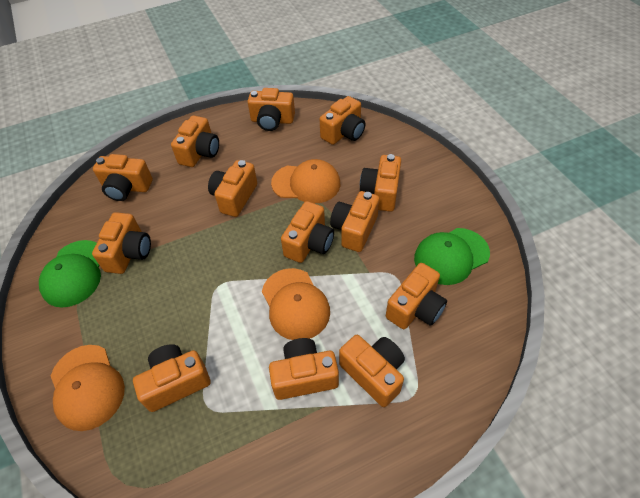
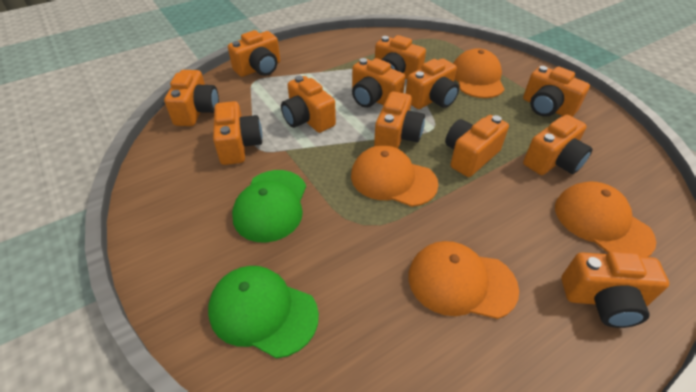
orange camera: [92,212,151,274] [93,154,153,201] [133,344,211,412] [171,116,219,167] [208,160,257,217] [248,88,295,131] [269,338,339,400] [281,201,334,263] [320,96,366,145] [330,191,379,252] [339,335,405,407] [360,154,401,212] [386,263,447,329] = 13 -> [164,70,219,126] [213,101,262,165] [228,30,280,77] [281,76,336,133] [352,58,405,108] [374,91,425,148] [375,35,426,79] [406,58,459,109] [445,115,509,177] [523,66,590,117] [523,115,593,175] [561,251,669,328] = 12
orange cap: [51,345,125,431] [262,268,330,340] [271,159,340,203] = 3 -> [351,145,438,207] [408,241,519,319] [453,48,505,98] [555,182,656,257] = 4

